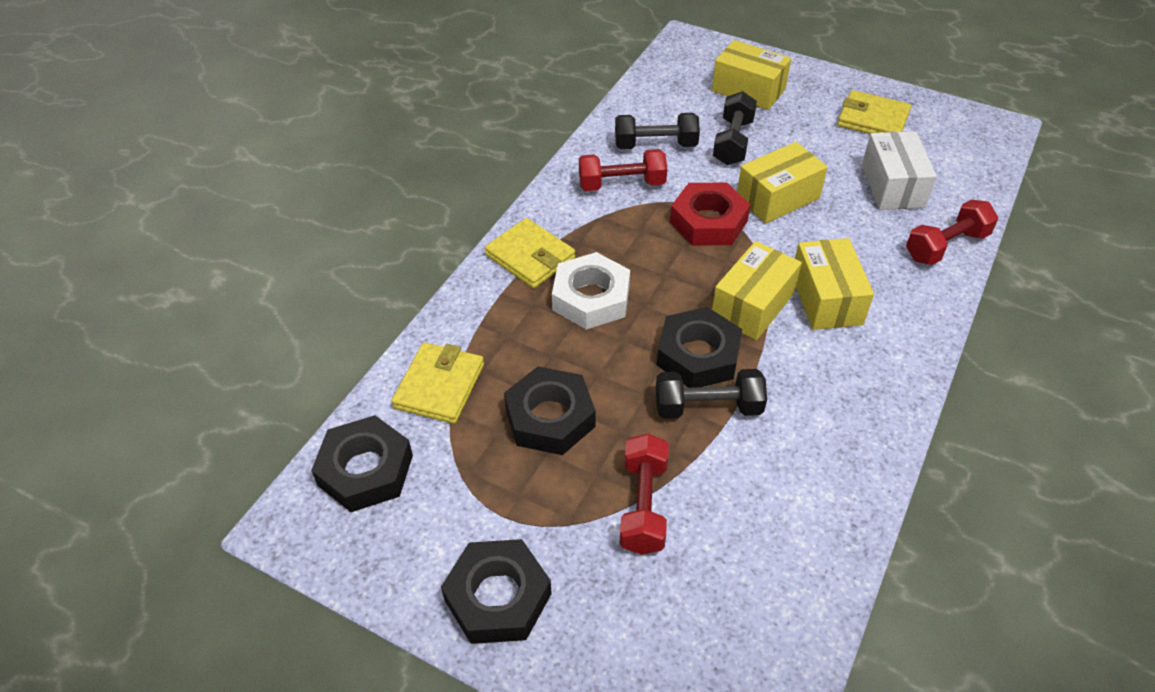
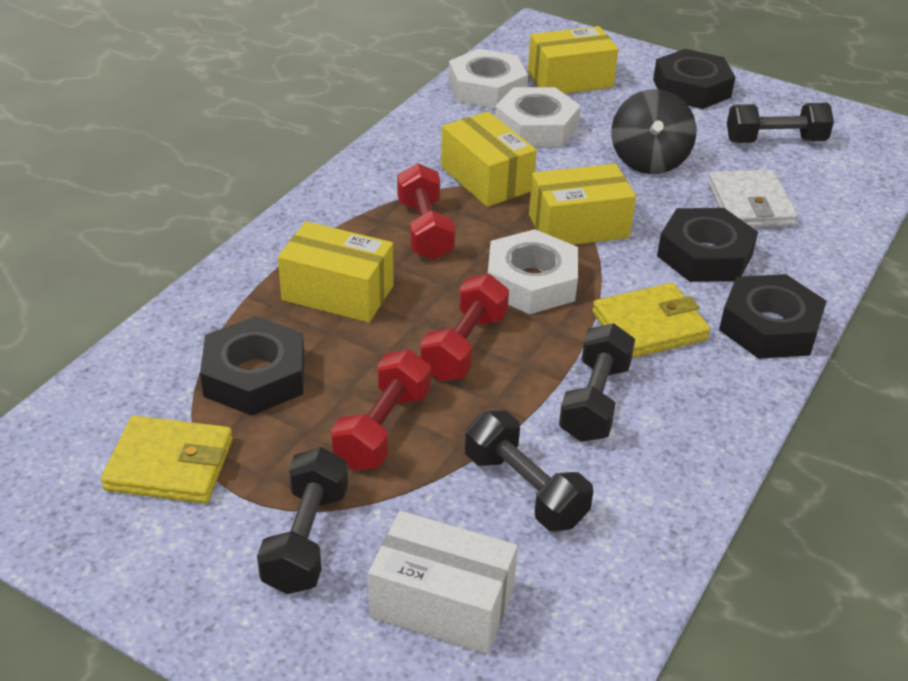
black dumbbell: [615,113,700,149] [656,369,767,419] [713,91,757,165] = 3 -> [257,447,348,594] [465,411,593,531] [559,323,635,442] [727,103,834,143] = 4
black spinning top: none = 0 -> [611,89,696,174] = 1
red nut: [670,182,750,246] = 1 -> none = 0
white nut: [552,252,630,330] = 1 -> [448,49,528,109] [488,229,578,314] [495,87,581,147] = 3
white wallet: none = 0 -> [708,170,798,227] = 1
yellow wallet: [391,342,484,424] [485,218,575,288] [837,90,911,134] = 3 -> [101,415,233,503] [592,283,710,358] = 2

